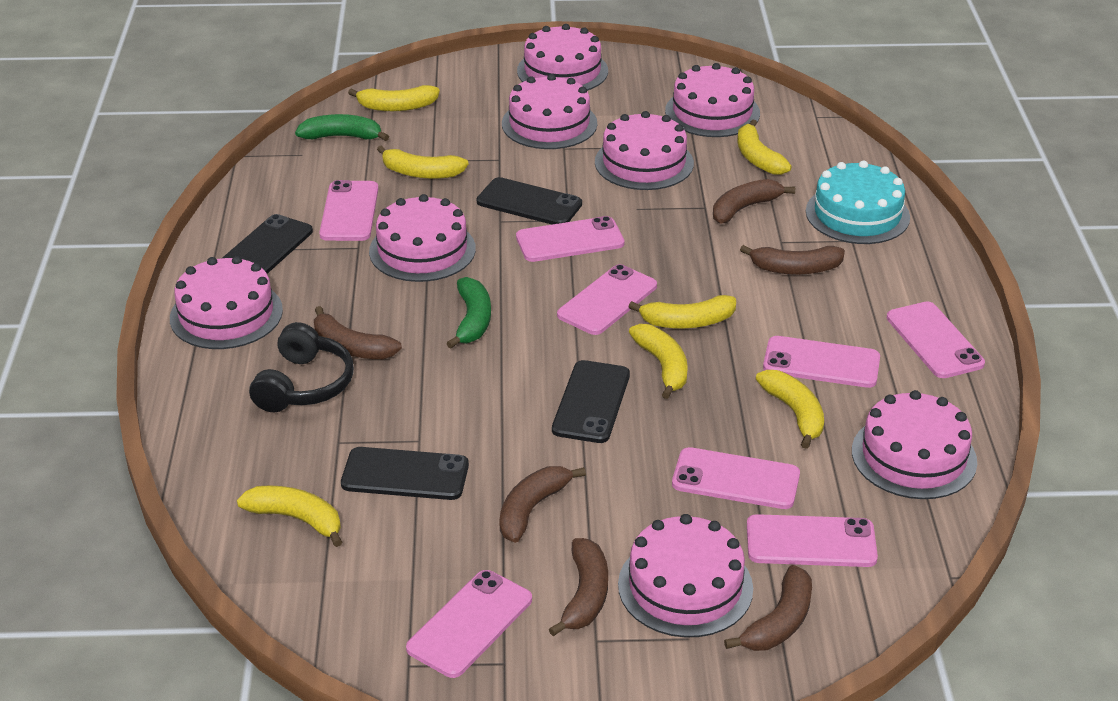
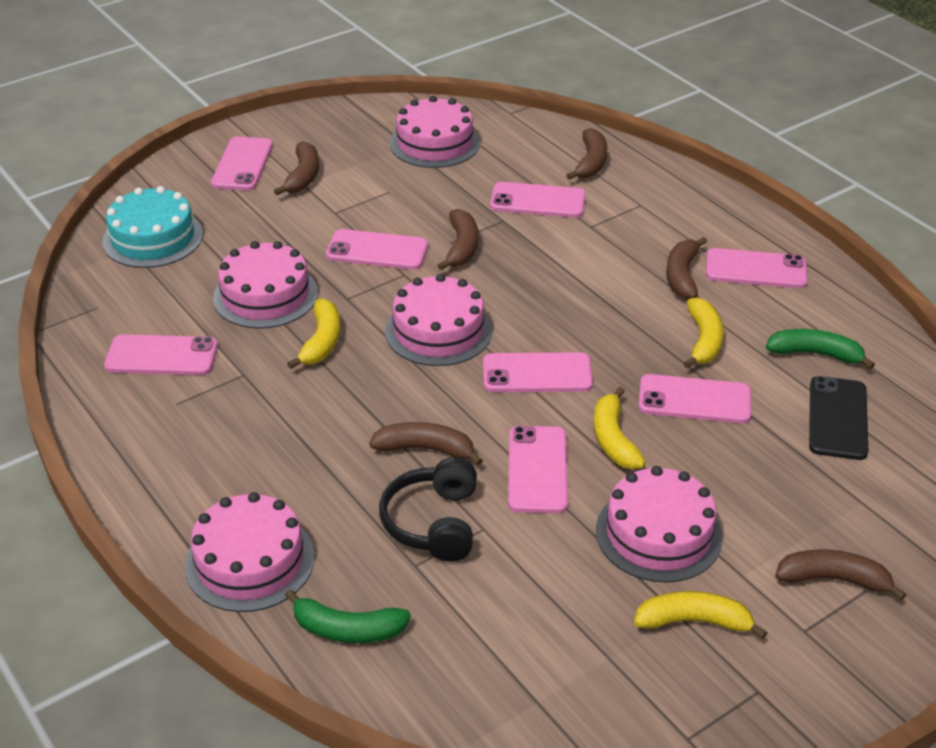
black phone: [222,214,313,274] [341,447,469,500] [477,177,582,225] [552,360,630,443] = 4 -> [809,376,868,460] = 1
pink cake: [170,256,283,349] [369,194,476,282] [502,74,597,149] [517,24,608,91] [595,111,694,190] [618,514,753,638] [665,63,760,137] [852,390,977,499] = 8 -> [185,492,315,612] [213,241,318,329] [385,274,492,366] [390,96,480,168] [596,466,723,583] = 5
yellow banana: [237,485,342,547] [348,85,440,111] [377,145,468,179] [628,295,736,329] [629,324,688,399] [738,119,792,175] [756,370,824,449] = 7 -> [287,298,340,369] [593,387,646,469] [634,591,767,640] [684,298,724,369] = 4

